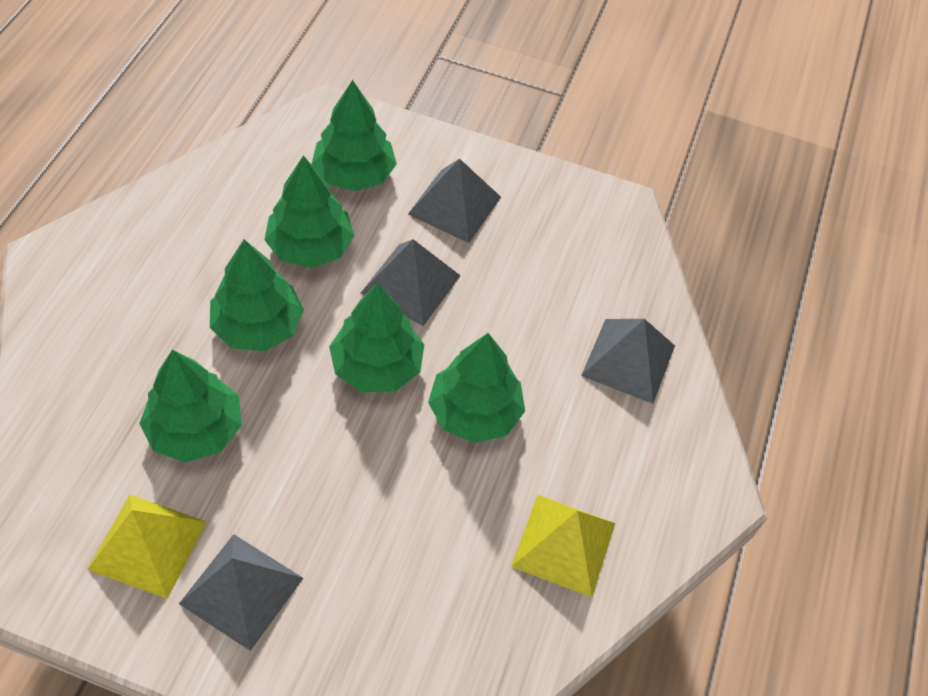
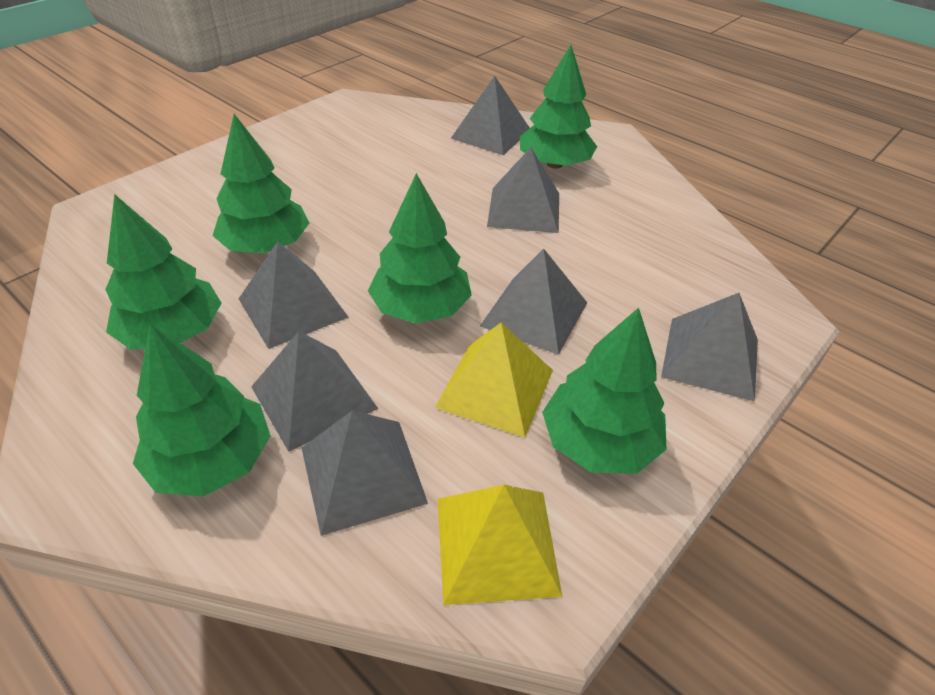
grey pyramid: [179,534,303,651] [361,239,461,326] [408,159,501,243] [581,319,675,404] = 4 -> [238,242,349,349] [251,331,378,452] [302,411,428,536] [451,76,530,155] [480,249,587,355] [487,147,559,233] [661,293,758,402] = 7

